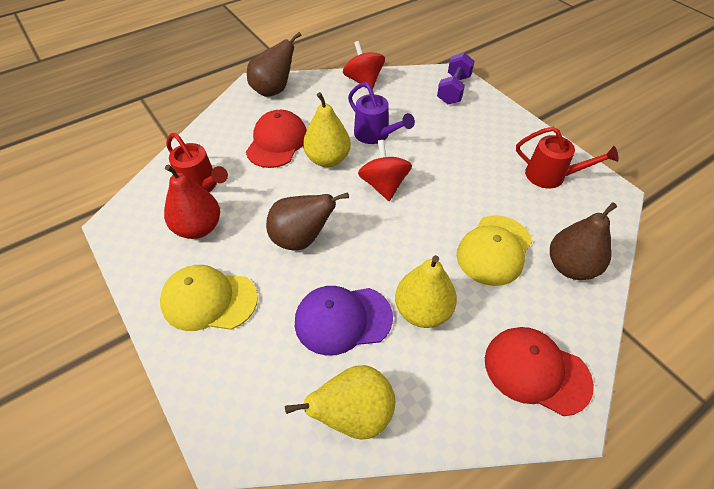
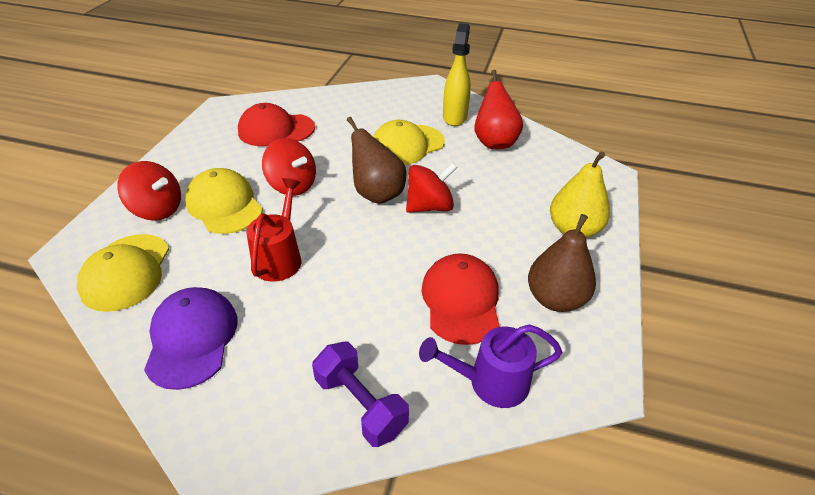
brown pear: [247,32,302,97] [266,192,349,250] [550,202,617,280] = 3 -> [347,117,407,204] [528,214,596,312] = 2
red spinning top: [343,41,385,90] [358,140,412,201] = 2 -> [117,161,181,221] [262,138,316,196] [406,162,457,213] = 3
red watering can: [166,133,228,192] [516,127,619,188] = 2 -> [246,178,301,282] = 1
yellow cap: [160,265,258,331] [457,215,532,286] = 2 -> [77,234,169,312] [185,168,263,234] [373,120,445,165] = 3
yellow pear: [285,365,395,440] [303,92,351,167] [395,255,457,328] = 3 -> [550,151,610,238] = 1
yellow spray bottle: none = 0 -> [443,23,471,126] = 1

